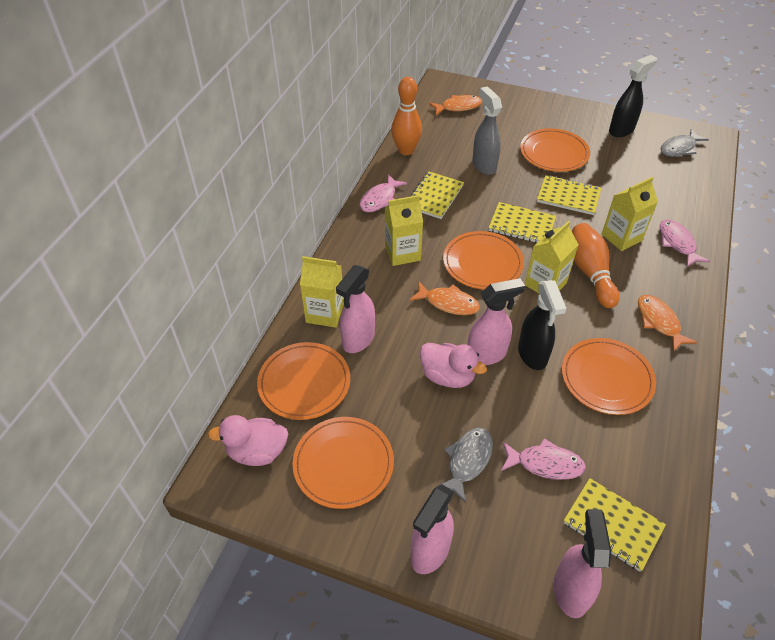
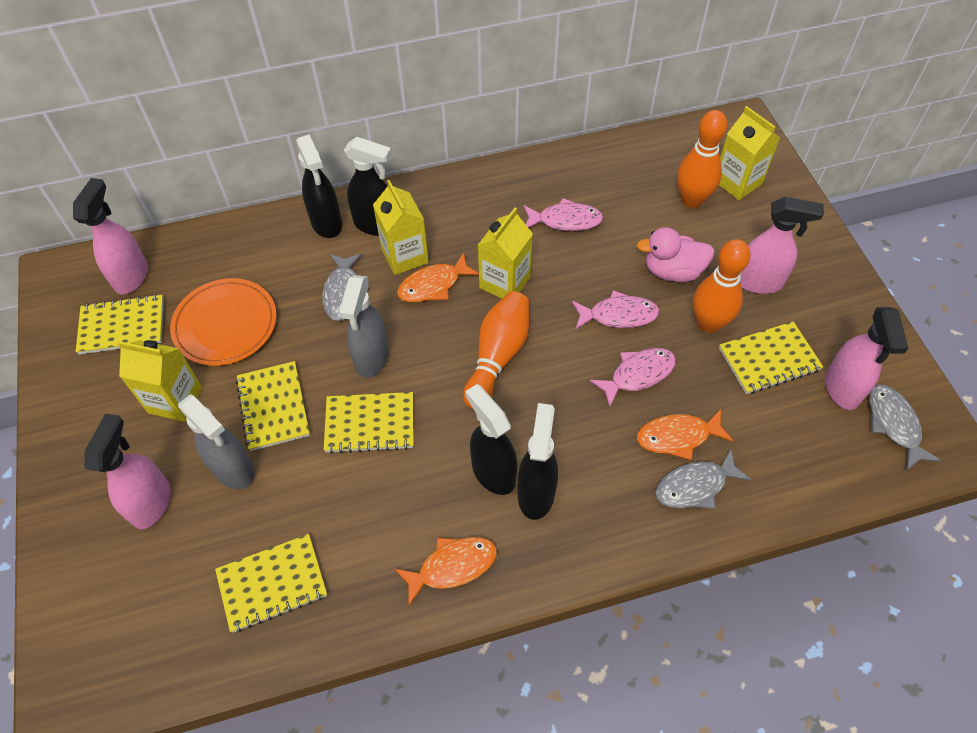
black spray bottle: [518,280,566,370] [609,55,657,137] = 2 -> [296,135,342,238] [344,137,392,236] [465,384,517,495] [518,403,558,520] = 4
grey fish: [435,428,493,503] [660,129,709,157] = 2 -> [322,254,369,321] [655,449,751,509] [869,385,941,471] = 3
grey spray bottle: [472,86,502,175] = 1 -> [178,394,255,489] [339,275,389,378] = 2
orange bowling pin: [391,77,422,155] [572,223,620,308] = 2 -> [463,291,529,409] [677,110,727,208] [693,239,750,333] = 3
orange plate: [257,342,350,420] [293,417,394,509] [443,231,524,290] [520,128,590,172] [562,338,656,415] = 5 -> [170,278,277,366] = 1
pink duck: [208,415,288,466] [420,343,487,388] = 2 -> [636,227,715,282] = 1
yellow notebook: [411,172,464,219] [489,202,556,243] [537,175,601,215] [563,478,666,572] = 4 -> [76,294,164,355] [215,534,327,633] [236,361,310,451] [324,392,413,454] [719,321,823,394] = 5

